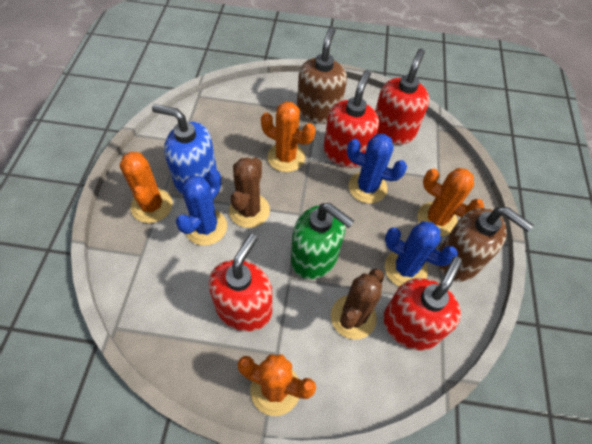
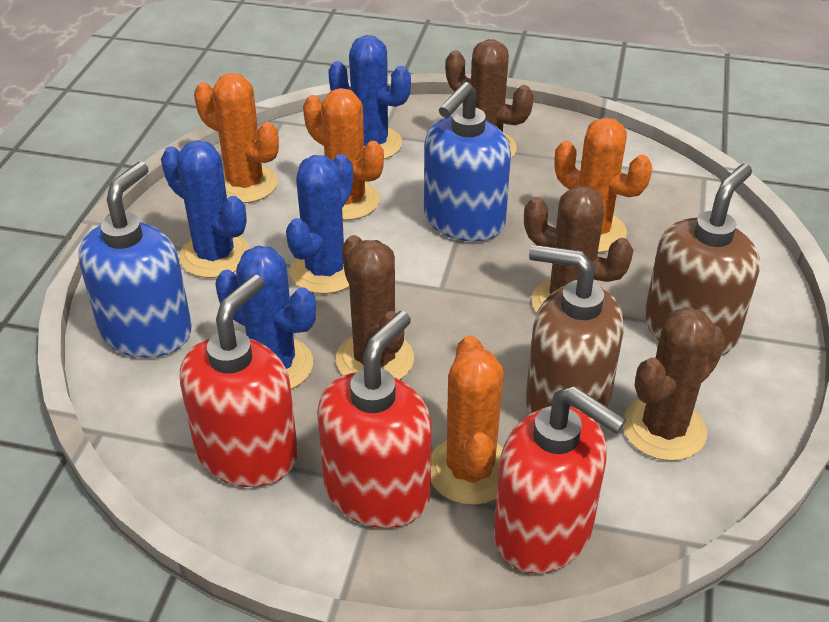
blue cactus: [176,169,227,246] [347,134,407,203] [385,221,458,287] = 3 -> [161,140,250,278] [215,246,316,389] [286,154,353,294] [328,35,411,159] = 4
blue soap dispenser: [152,104,217,194] = 1 -> [78,162,192,358] [424,82,511,242] = 2
brown cactus: [229,157,270,228] [331,269,384,339] = 2 -> [336,235,414,380] [445,39,534,158] [524,186,633,313] [623,307,726,461] = 4
green soap dispenser: [291,203,354,279] = 1 -> none = 0
red soap dispenser: [208,234,272,332] [323,70,379,168] [375,48,430,145] [383,257,462,351] = 4 -> [180,275,298,487] [317,311,432,528] [494,386,626,574] = 3

